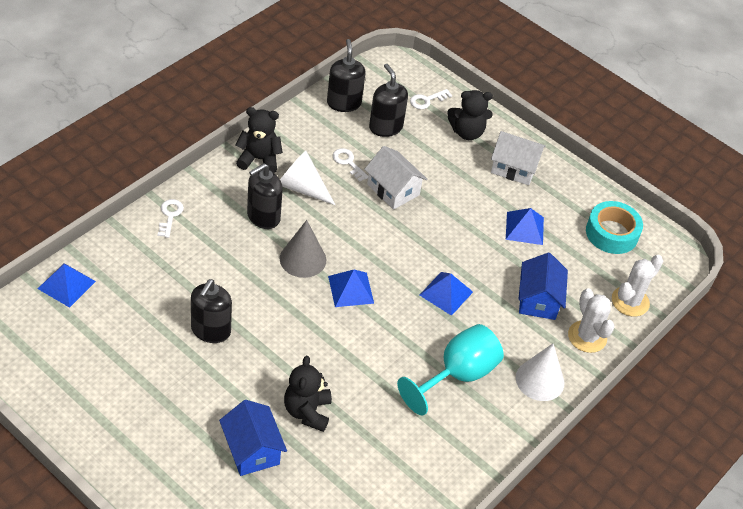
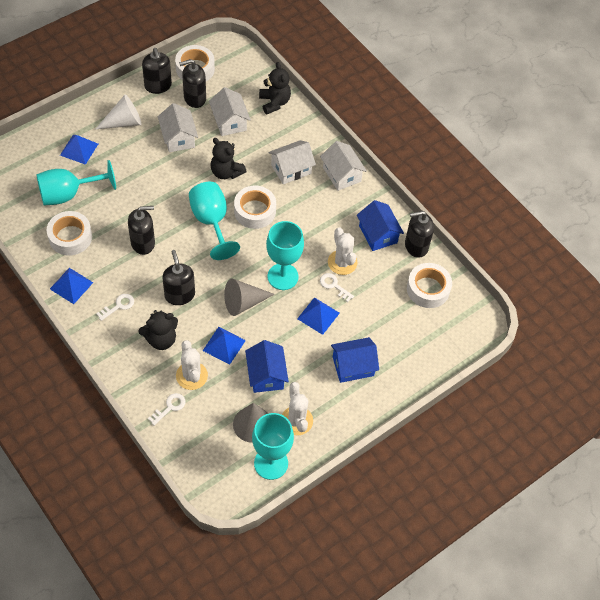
black soap dispenser: [191,279,232,343] [247,163,283,229] [327,39,366,112] [369,64,408,137] = 4 -> [128,206,155,255] [142,48,172,94] [162,250,195,305] [179,59,206,108] [405,211,434,258] = 5
blue house: [219,400,287,476] [518,252,568,320] = 2 -> [245,340,289,393] [331,337,379,383] [357,200,404,251] = 3
grey cone: [280,220,326,278] = 1 -> [224,279,275,316] [233,403,268,443] = 2
turquoise goblet: [397,324,504,415] = 1 -> [36,160,116,206] [189,182,240,260] [252,413,294,480] [266,221,304,290] = 4
turquoise tape: [586,201,643,254] = 1 -> none = 0
white cactus: [568,288,615,353] [612,255,663,316] = 2 -> [176,340,208,390] [282,382,313,435] [328,227,357,275] = 3
white cone: [280,151,335,205] [516,343,565,401] = 2 -> [96,94,142,129] = 1
white house: [364,146,428,210] [491,131,546,185] = 2 -> [158,103,198,152] [209,87,251,136] [268,140,316,184] [320,141,367,191] = 4
white tape: none = 0 -> [47,211,92,256] [175,45,215,81] [234,186,276,229] [407,263,452,308] = 4

